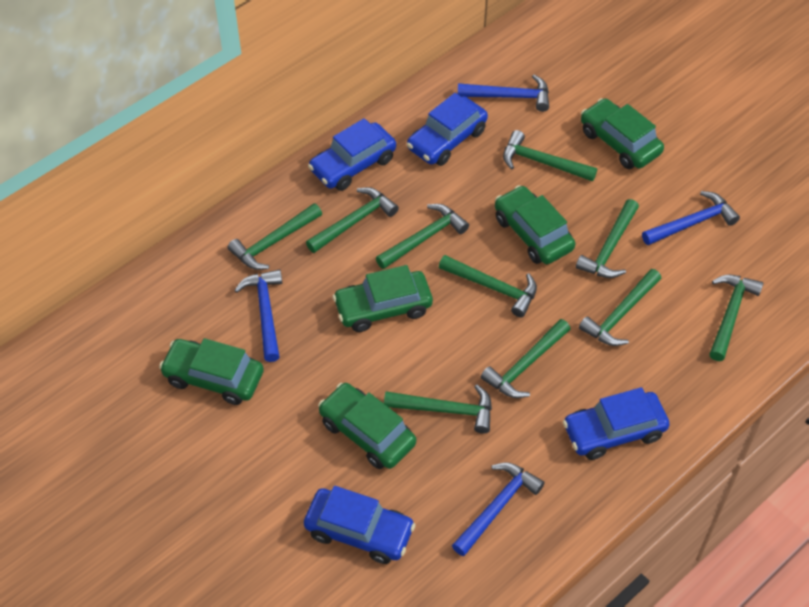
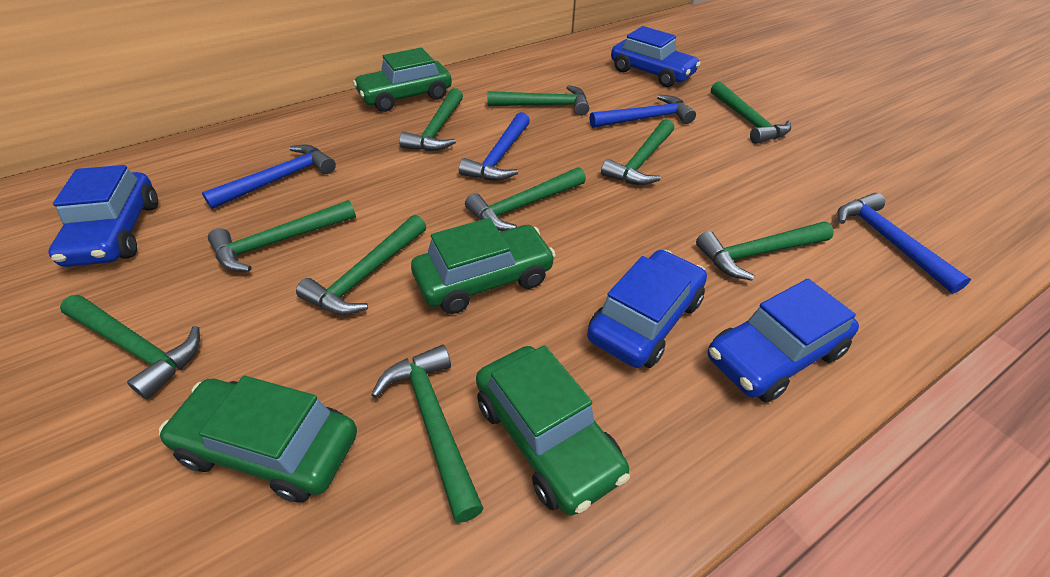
green car: [159,338,264,405] [318,383,416,469] [333,265,433,332] [495,185,575,264] [581,98,664,169] = 5 -> [159,376,357,503] [353,48,452,112] [411,218,556,314] [476,345,630,516] = 4

